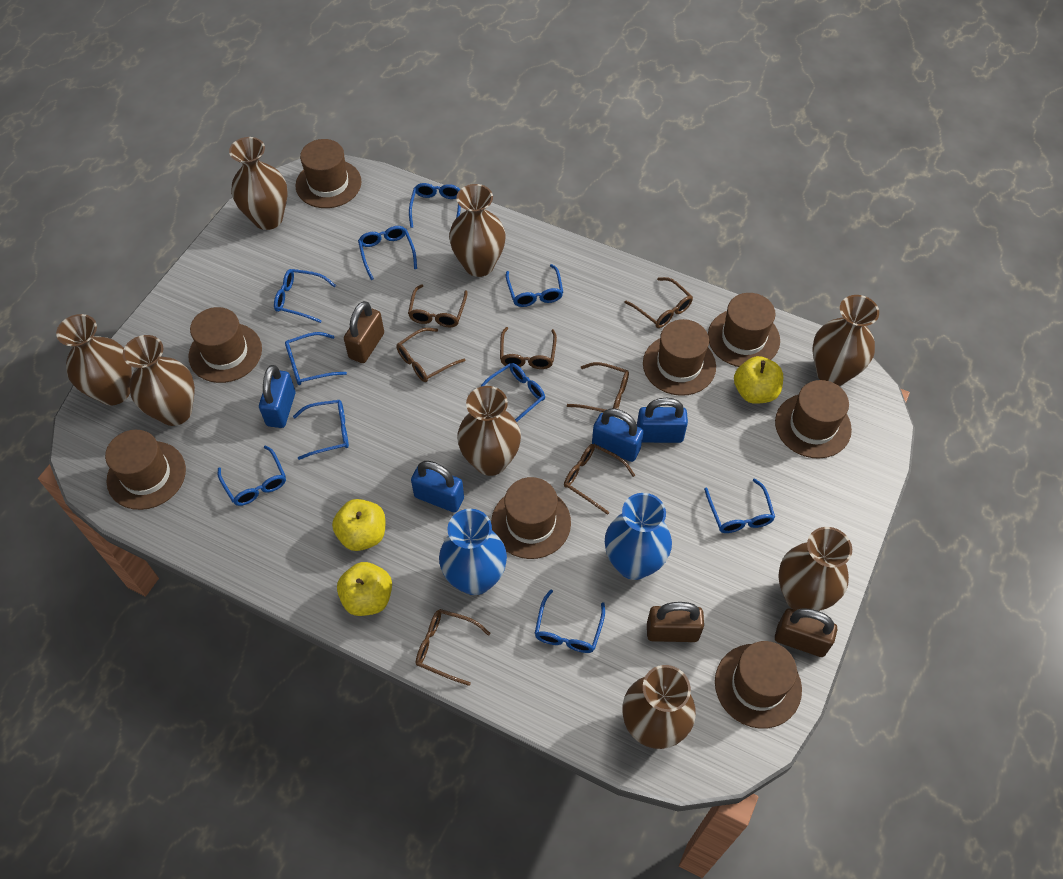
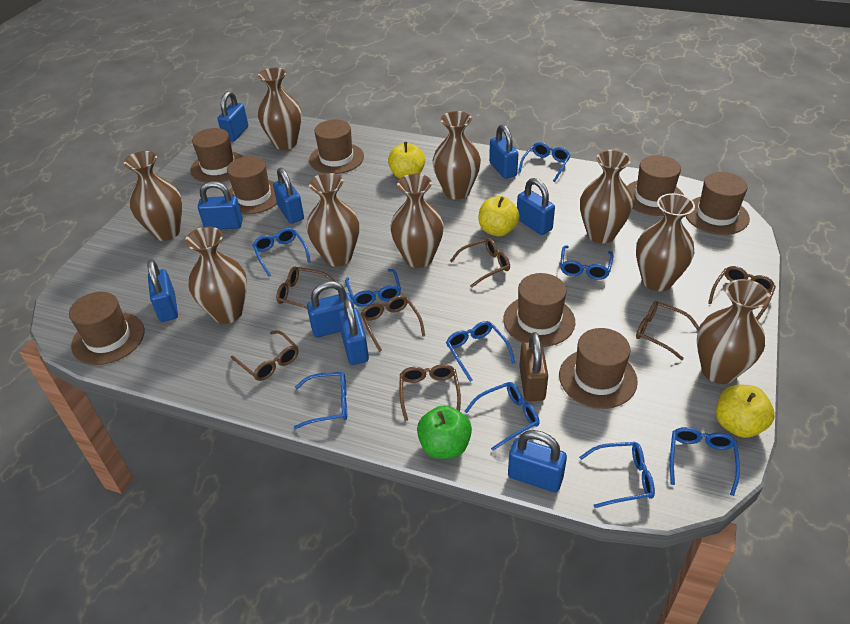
blue glasses: [217,445,286,506] [274,269,336,323] [285,332,347,385] [293,400,349,460] [358,226,417,280] [409,183,461,228] [480,363,545,422] [506,264,563,307] [534,590,605,653] [704,479,775,533] = 10 -> [252,228,311,277] [294,372,347,429] [345,269,401,307] [446,321,515,382] [464,382,540,451] [518,142,571,182] [560,246,614,280] [579,442,655,508] [670,427,740,496] = 9
blue padlock: [259,365,295,428] [411,461,464,513] [592,409,644,462] [637,398,688,443] = 4 -> [147,260,178,322] [198,181,243,230] [218,91,248,142] [273,168,304,224] [307,281,354,337] [338,299,369,365] [489,125,518,179] [508,430,567,492] [517,178,555,235] = 9
blue vase: [439,509,507,595] [605,493,672,580] = 2 -> none = 0
brown padlock: [344,301,384,363] [647,602,704,642] [775,608,837,657] = 3 -> [519,332,548,401] = 1
brown vase: [56,314,132,405] [123,335,195,426] [229,137,288,230] [449,184,506,277] [457,386,521,476] [623,665,696,749] [778,527,852,611] [813,295,879,386] = 8 -> [124,151,182,241] [185,227,247,324] [258,68,302,150] [306,173,359,267] [390,174,444,268] [433,111,481,200] [580,150,633,243] [636,193,695,291] [697,279,770,384] = 9
green apple: none = 0 -> [417,405,472,459] = 1

